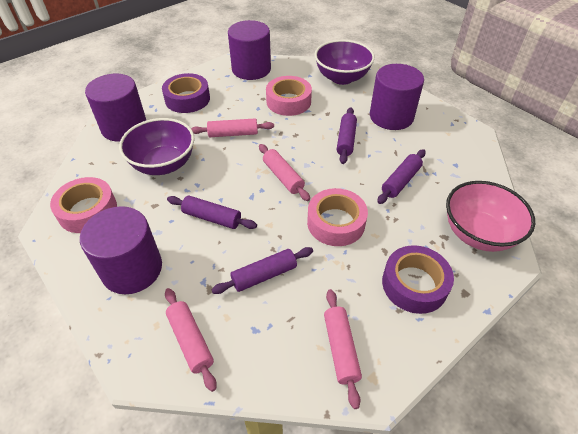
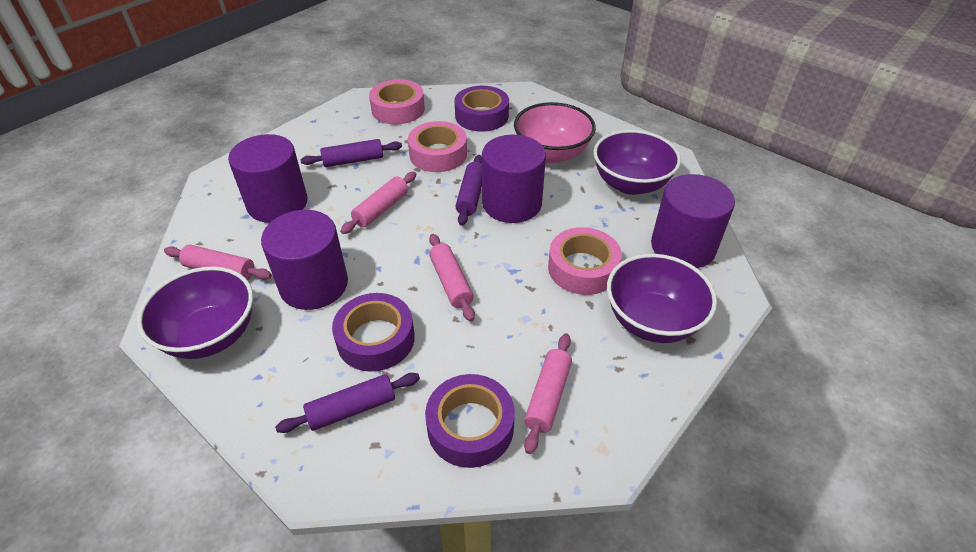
purple bowl: [119,118,194,175] [314,40,375,85] = 2 -> [137,266,253,359] [593,130,681,195] [607,254,717,343] = 3
purple rolling pin: [167,196,257,229] [211,247,313,294] [337,108,357,164] [377,149,425,204] = 4 -> [275,373,420,433] [300,139,402,167] [455,155,482,226] = 3
purple tape: [162,73,210,113] [382,245,454,314] = 2 -> [332,293,415,372] [425,374,515,468] [454,86,509,132] = 3

